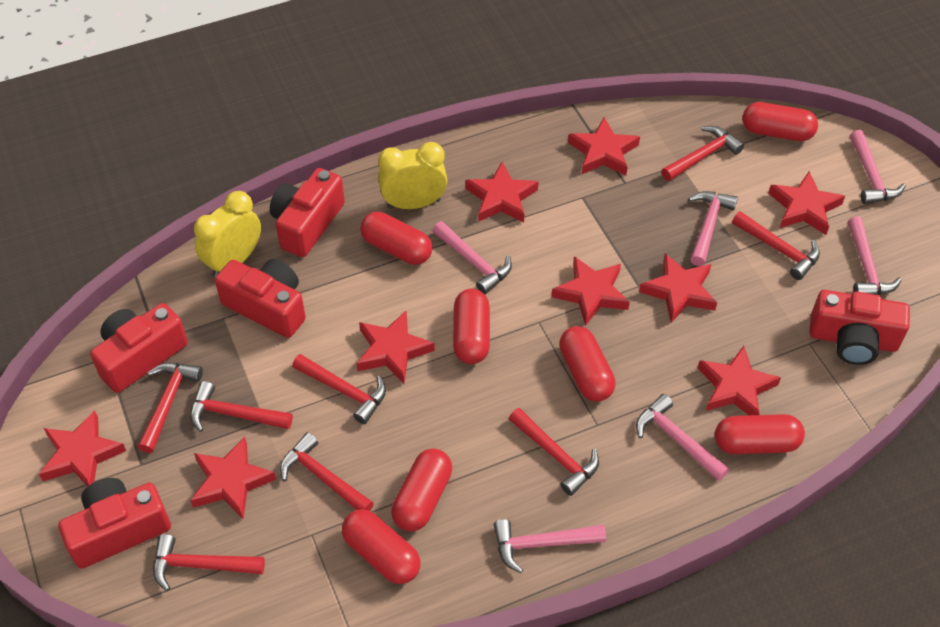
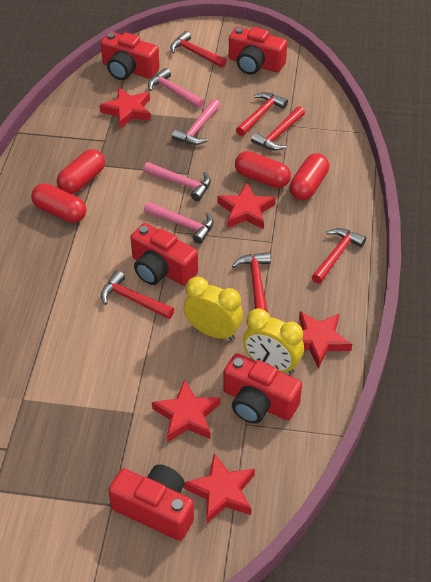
pink hammer: [433,221,512,294] [494,519,606,573] [636,394,729,481] [688,191,738,266] [848,217,902,295] [850,130,906,204] = 6 -> [143,162,211,201] [144,202,214,244] [148,68,205,109] [172,99,220,145] = 4
red capsule: [342,509,421,584] [360,212,433,265] [391,448,452,531] [453,289,490,364] [559,326,616,402] [715,414,805,454] [742,102,818,141] = 7 -> [31,183,86,223] [57,149,105,194] [235,151,291,188] [290,153,329,200] = 4
red hammer: [138,363,203,453] [153,534,265,591] [190,381,293,432] [280,432,374,511] [292,354,386,424] [509,408,599,496] [661,126,744,181] [732,211,820,280] = 8 -> [101,271,174,319] [170,31,227,68] [232,252,271,313] [236,92,288,136] [251,106,305,151] [312,228,366,284] = 6
red star: [39,410,126,486] [190,437,276,519] [356,310,435,384] [465,162,539,223] [551,256,630,326] [568,117,640,176] [639,253,717,323] [698,346,781,415] [768,171,845,235] = 9 -> [99,87,151,128] [152,379,220,442] [184,454,255,523] [217,183,276,229] [299,311,352,368] = 5

